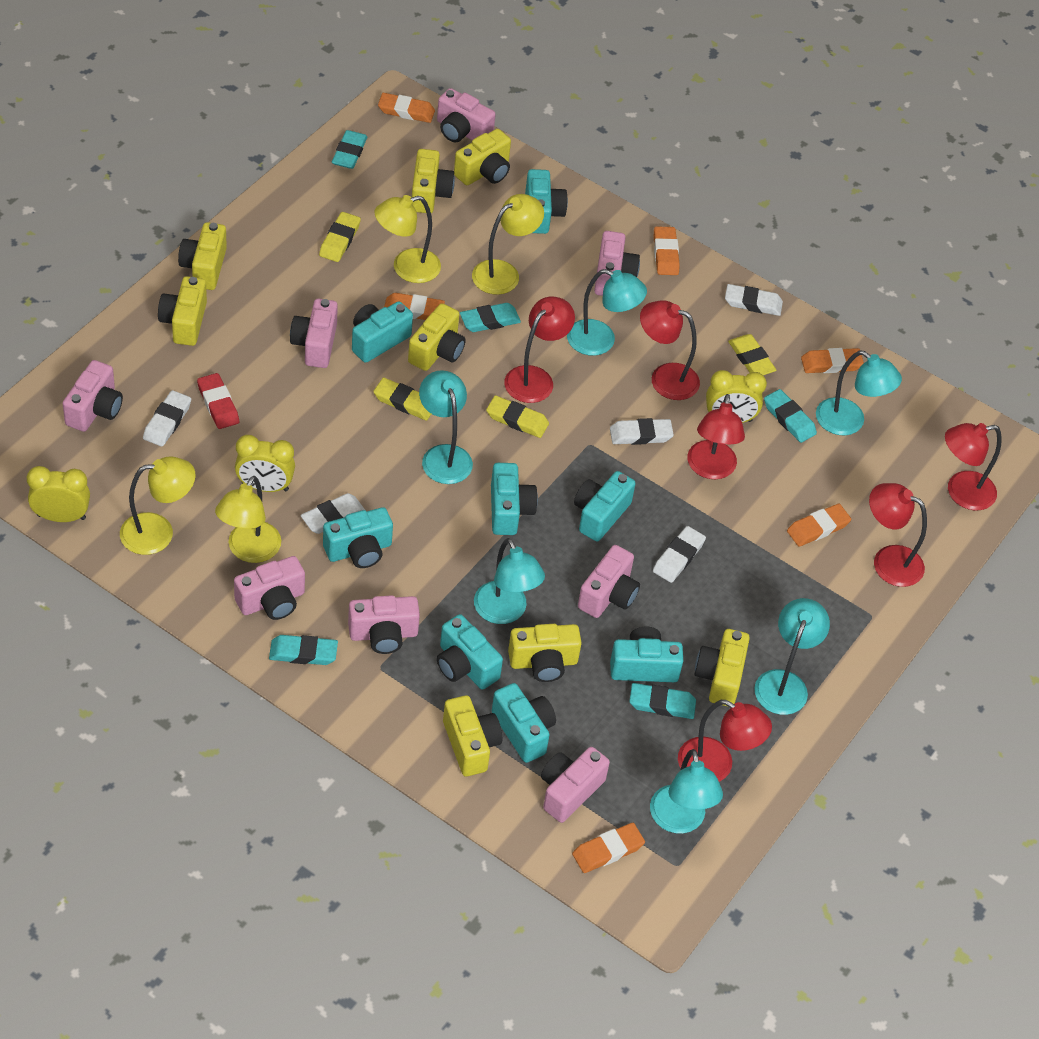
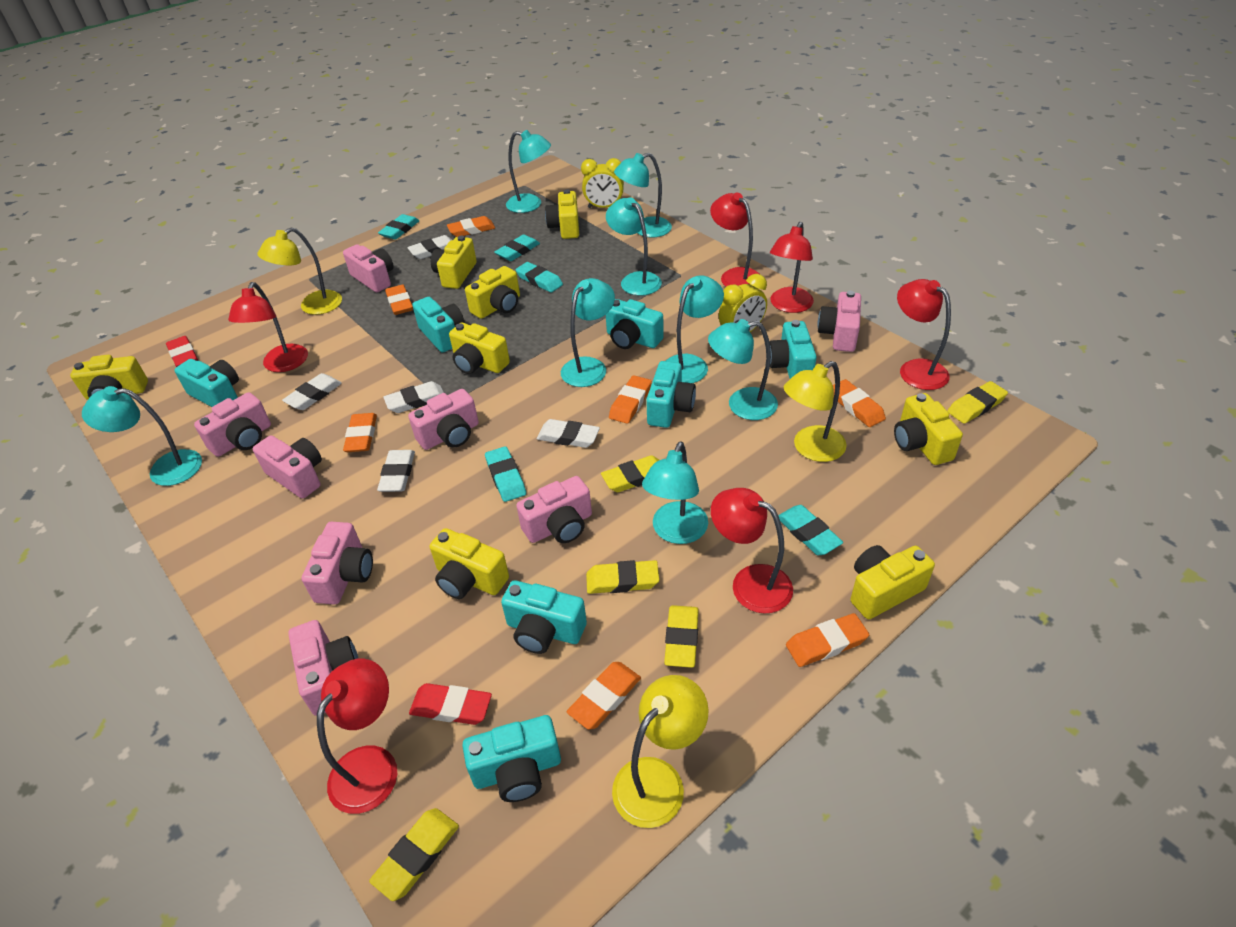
orange eraser: [378,93,435,123] [384,293,445,320] [572,823,645,873] [654,226,680,275] [787,504,851,547] [801,348,864,373] = 6 -> [343,413,377,452] [385,285,413,315] [447,216,495,237] [567,662,641,730] [609,375,652,424] [786,613,869,667] [833,379,886,427] = 7
red eraser: [197,373,239,429] = 1 -> [166,336,198,367] [409,683,492,725] = 2
turquoise camera: [323,507,393,568] [352,301,413,363] [437,614,503,690] [491,463,538,535] [492,683,556,763] [525,169,568,234] [574,471,636,542] [610,627,683,682] = 8 -> [174,359,239,407] [412,297,464,353] [462,715,561,802] [501,580,587,654] [606,299,664,349] [646,361,696,428] [769,320,817,379] = 7
turquoise lamp: [419,370,473,484] [474,538,545,624] [567,269,647,356] [650,749,723,834] [754,598,830,715] [816,351,902,436] = 6 -> [82,386,202,486] [506,130,551,213] [561,278,615,387] [606,197,662,296] [614,153,672,237] [642,441,708,544] [666,275,724,383] [708,319,778,420] = 8
yellow clock: [27,466,90,522] [235,435,295,492] [706,370,767,423] = 3 -> [581,158,624,208] [719,274,767,332] = 2
yellow eraser: [319,212,361,262] [373,378,431,421] [486,395,549,438] [728,334,776,375] = 4 -> [369,808,459,901] [586,560,659,594] [601,455,659,492] [664,605,699,668] [947,381,1008,424] = 5
yellow lamp: [120,457,195,555] [215,476,281,563] [375,195,441,283] [472,194,544,295] = 4 -> [257,227,342,315] [612,675,709,828] [784,361,847,462] = 3

